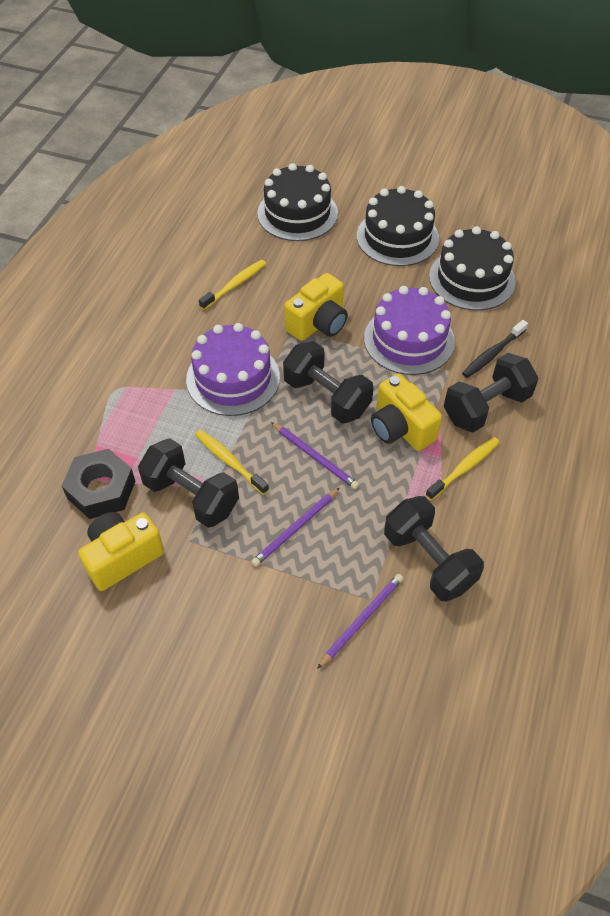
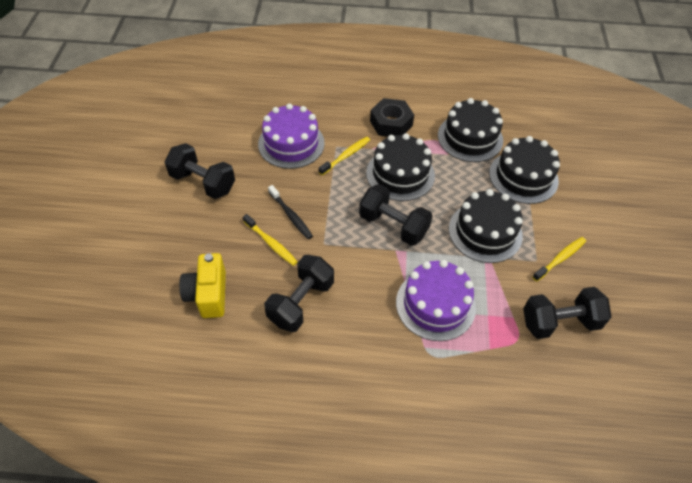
black cake: [257,163,338,241] [357,186,439,266] [429,226,516,310] = 3 -> [366,133,435,201] [438,98,503,162] [449,189,523,263] [489,136,560,204] = 4
purple pencil: [251,488,340,567] [271,422,359,489] [317,574,403,669] = 3 -> none = 0
yellow camera: [78,512,164,591] [284,273,348,341] [371,374,442,451] = 3 -> [179,253,226,318] = 1

